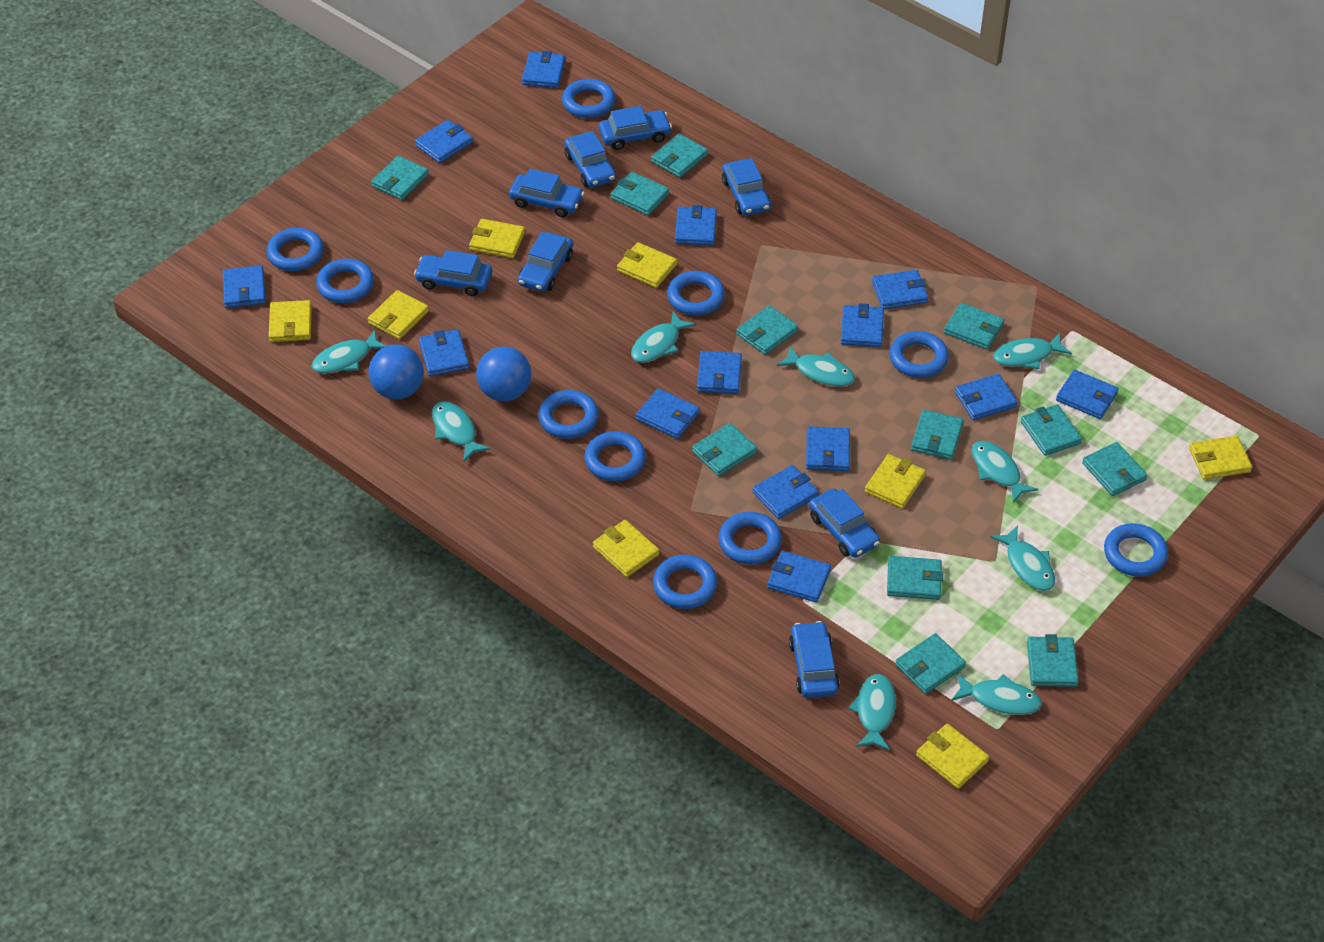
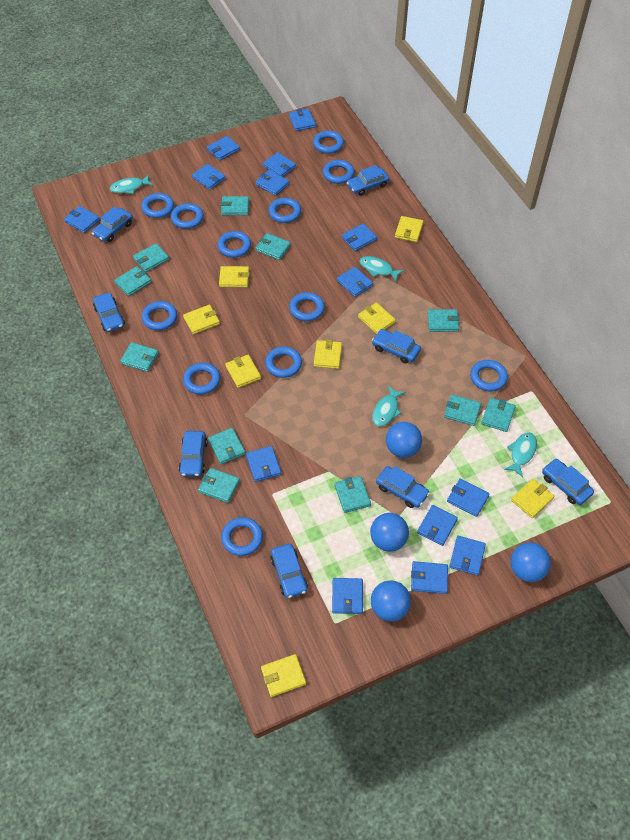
blue ball: [369,345,424,399] [476,347,531,401] = 2 -> [370,513,409,552] [371,580,411,622] [386,422,422,458] [510,542,551,582] = 4
blue ring: [266,228,323,271] [316,259,374,303] [538,390,599,439] [562,79,615,118] [584,431,646,481] [653,555,717,609] [667,271,725,316] [718,512,782,565] [889,331,949,378] [1104,523,1168,577] = 10 -> [141,193,174,218] [142,301,177,331] [171,203,204,229] [183,363,220,395] [217,231,251,258] [221,517,263,556] [265,347,302,378] [269,198,301,223] [289,292,325,321] [313,131,344,154] [323,160,355,184] [470,360,508,392] = 12
turquoise fish: [312,329,386,374] [432,401,491,461] [631,311,696,363] [777,345,855,386] [848,674,896,751] [951,673,1042,715] [972,441,1038,503] [990,525,1055,591] [993,333,1072,369] = 9 -> [110,175,153,194] [360,256,404,282] [372,385,406,427] [504,432,537,477] = 4
turquoise wallet: [371,156,429,200] [611,172,669,215] [651,133,708,178] [692,423,757,476] [736,305,798,355] [887,556,943,600] [895,633,966,694] [911,410,964,460] [944,303,1004,350] [1021,404,1082,456] [1027,634,1078,687] [1082,442,1147,496] = 12 -> [114,266,152,296] [120,342,159,372] [133,243,169,272] [198,468,240,503] [208,428,246,464] [221,196,249,215] [256,233,291,260] [334,476,371,513] [427,309,460,332] [444,394,481,426] [481,398,516,432] = 11

